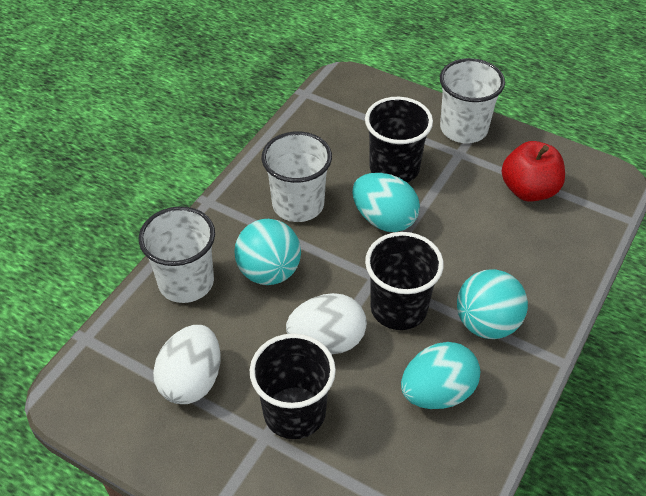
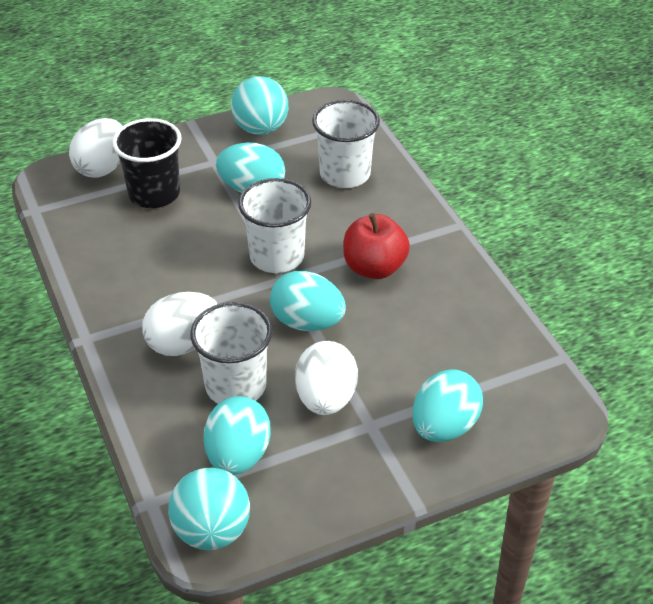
black cup: [250,333,336,439] [365,97,433,183] [365,232,444,330] = 3 -> [112,118,182,208] = 1
turquoise egg: [352,173,420,232] [401,342,480,409] = 2 -> [204,396,271,475] [216,143,285,193] [270,271,346,331] [412,369,483,442] = 4
white egg: [153,325,221,404] [286,293,367,354] = 2 -> [69,118,122,178] [142,292,217,356] [295,341,358,415] = 3

